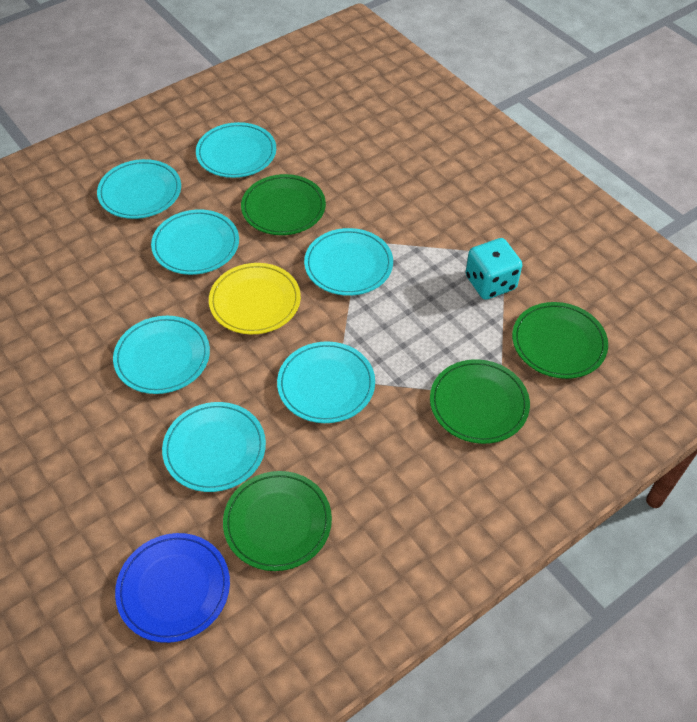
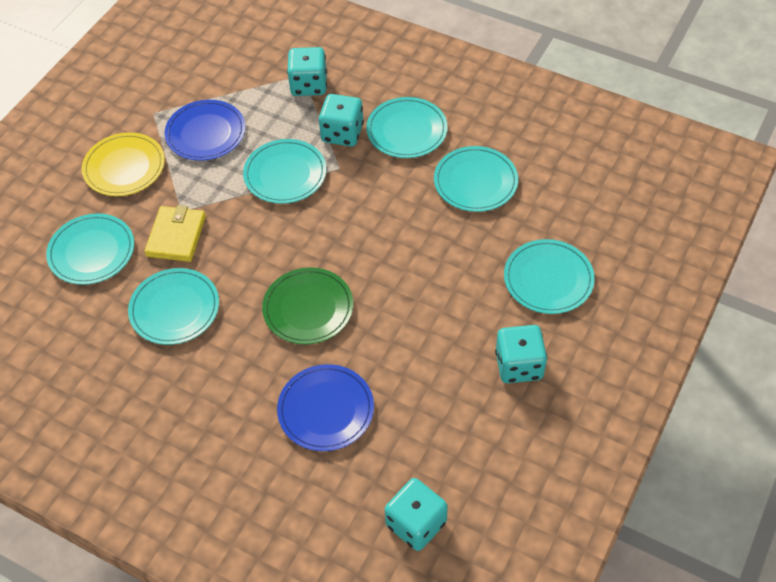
blue plate: [115,533,230,643] = 1 -> [165,100,246,161] [277,364,374,451] = 2
green plate: [223,471,332,571] [241,174,326,235] [430,359,530,444] [512,302,608,379] = 4 -> [262,267,353,344] = 1
turquoise dice: [466,238,522,300] = 1 -> [287,47,327,96] [319,94,364,147] [385,478,448,551] [495,325,547,383] = 4
turquoise plate: [97,159,181,219] [113,316,210,394] [151,209,239,275] [162,402,266,492] [196,122,276,178] [277,341,375,423] [304,228,393,296] = 7 -> [46,213,134,285] [128,268,219,345] [243,139,326,204] [366,97,448,158] [434,146,518,212] [504,239,595,314] = 6
yellow wallet: none = 0 -> [144,205,206,262] = 1

